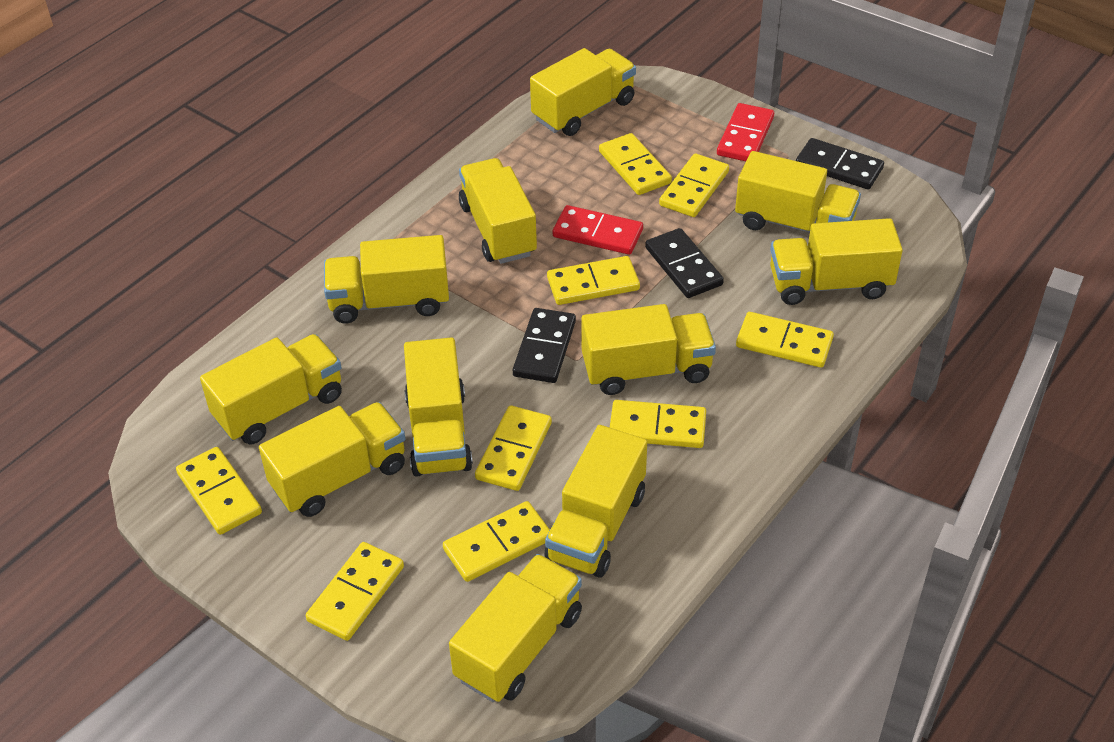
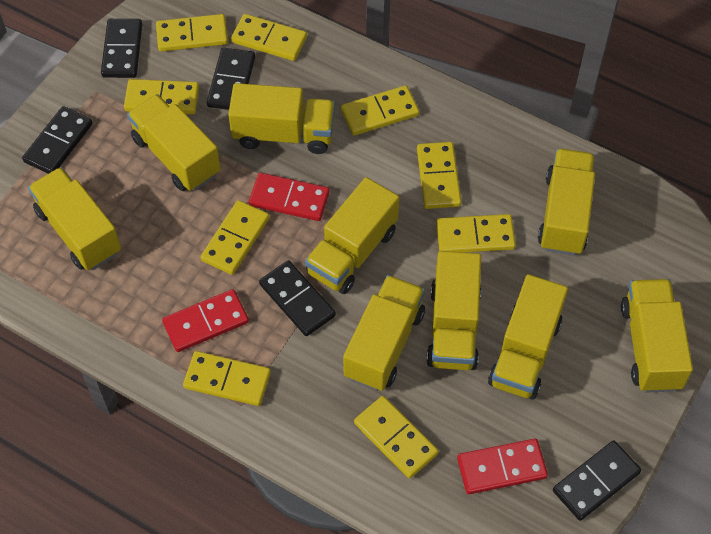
black domino: [513,308,576,383] [645,228,724,298] [796,138,884,189] = 3 -> [22,106,93,174] [101,19,142,78] [207,48,255,110] [259,260,336,336] [553,441,641,521] = 5
red domino: [553,205,643,255] [717,103,774,161] = 2 -> [162,289,249,352] [249,173,330,221] [457,439,548,494] = 3
yellow truck: [200,334,342,444] [259,402,405,517] [324,235,449,324] [404,337,473,477] [449,554,582,702] [459,158,537,264] [530,48,636,136] [545,425,647,578] [581,304,716,395] [735,151,861,233] [770,218,903,305] = 11 -> [28,167,121,270] [127,94,221,191] [228,83,335,154] [305,177,399,294] [343,275,425,391] [426,251,481,370] [488,274,568,399] [538,149,595,256] [621,279,693,392] = 9

